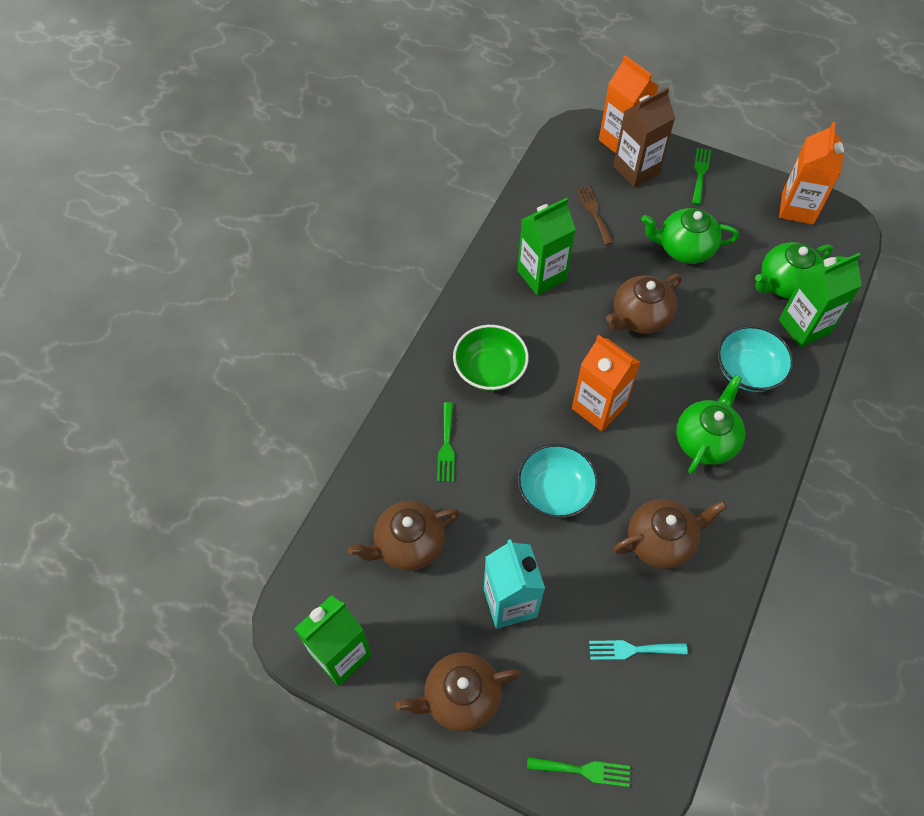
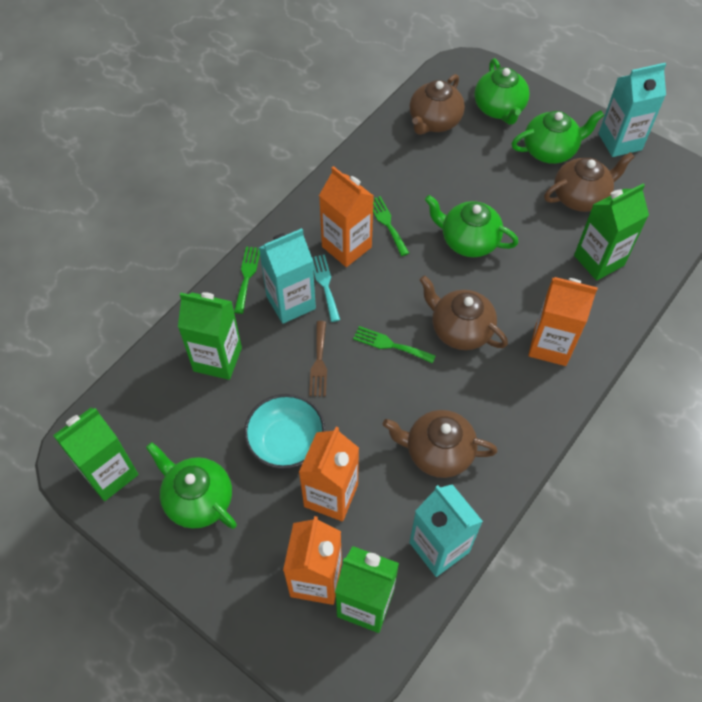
brown carton: [613,87,675,187] = 1 -> none = 0
green bowl: [453,325,529,391] = 1 -> none = 0
green carton: [294,595,372,686] [517,198,576,295] [779,253,862,347] = 3 -> [53,407,138,501] [178,292,242,380] [335,546,399,633] [574,183,649,281] = 4
green teapot: [641,208,739,264] [676,375,745,474] [755,242,833,299] = 3 -> [146,442,237,529] [425,195,519,257] [474,58,530,125] [511,110,604,164] = 4
orange carton: [572,335,641,431] [599,55,658,153] [779,122,844,225] = 3 -> [283,516,342,605] [299,427,359,521] [319,166,374,267] [528,277,598,366] = 4
turquoise bowl: [517,444,599,518] [717,325,794,392] = 2 -> [244,394,325,469] = 1
turquoise carton: [484,539,545,629] = 1 -> [259,228,316,324] [409,484,483,577] [598,63,666,157] = 3

